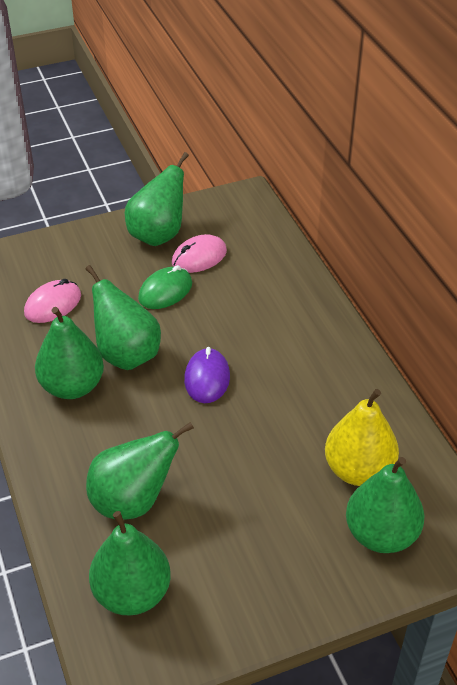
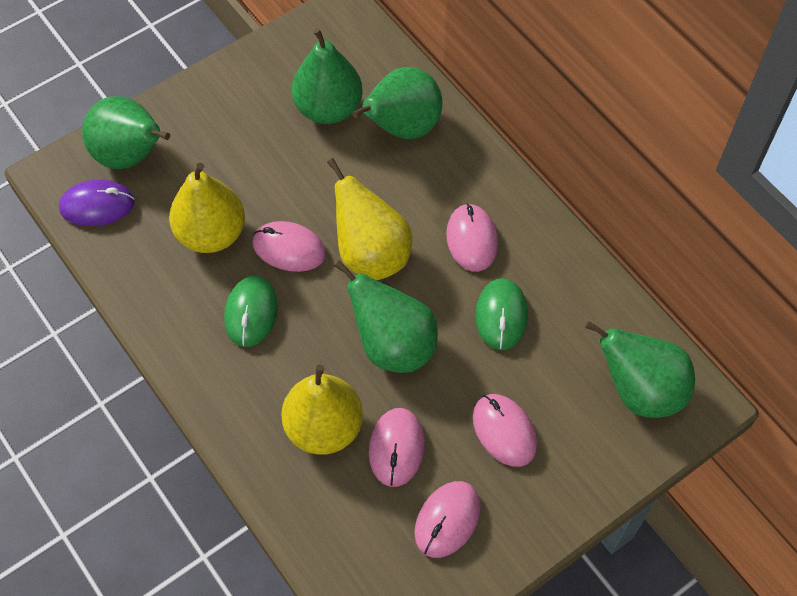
green mouse: [138,265,192,309] = 1 -> [224,276,278,347] [475,278,528,350] = 2
green pear: [35,307,104,399] [86,265,161,370] [86,422,194,520] [89,511,171,615] [125,152,189,246] [346,457,424,553] = 6 -> [82,96,170,169] [292,28,362,124] [335,260,438,373] [352,67,443,139] [585,321,695,418] = 5
pink mouse: [24,279,81,323] [172,234,227,273] = 2 -> [252,221,326,272] [369,408,425,487] [414,481,481,558] [446,203,498,272] [473,394,537,467] = 5
yellow pear: [325,389,399,486] = 1 -> [169,163,245,253] [281,365,363,455] [327,158,413,280] = 3

